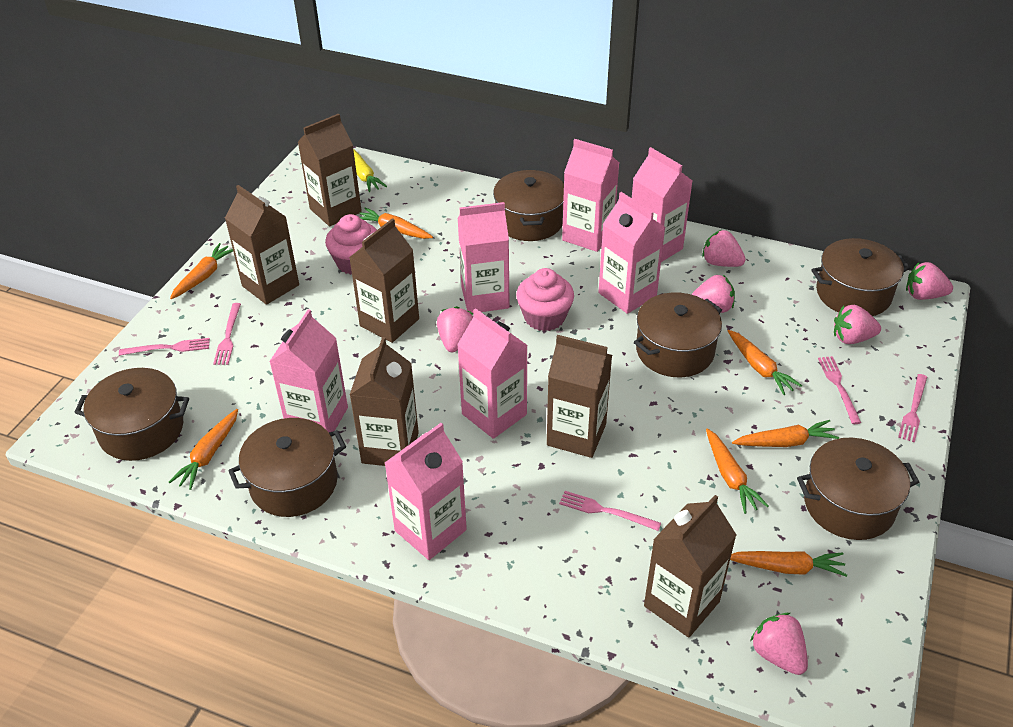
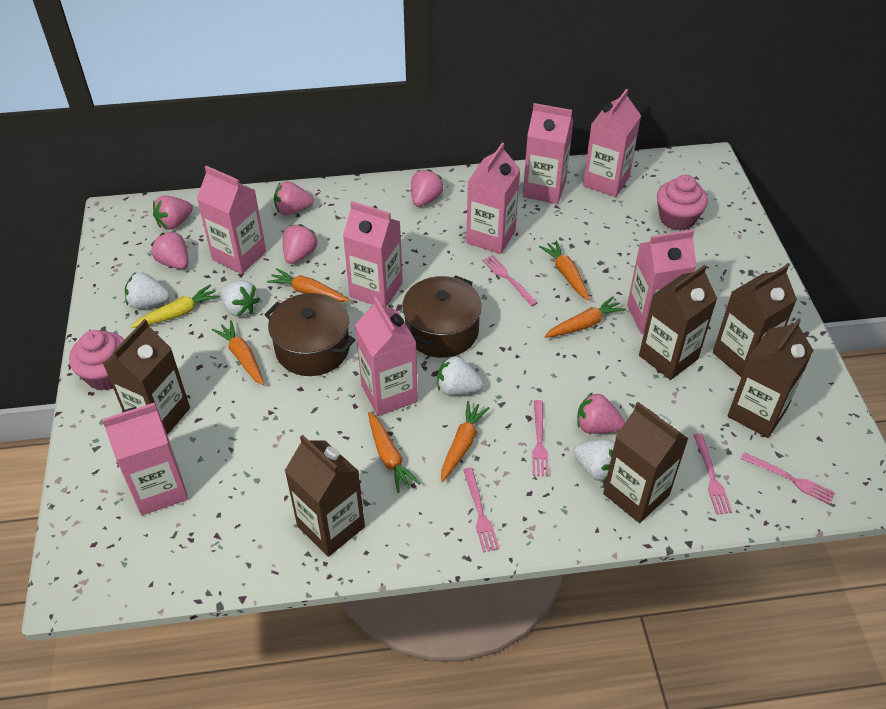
brown pot: [74,368,189,461] [228,418,346,517] [493,170,564,241] [634,293,722,377] [797,438,919,540] [811,238,910,316] = 6 -> [264,293,355,376] [402,275,482,358] = 2
orange carrot: [169,409,238,490] [170,243,233,299] [359,208,433,239] [706,428,768,514] [728,330,802,395] [730,551,847,577] [732,420,839,447] = 7 -> [212,320,264,385] [267,268,350,302] [368,412,420,493] [441,401,489,482] [539,240,590,301] [544,296,626,338] = 6
pink carton: [269,309,348,433] [385,423,467,560] [457,308,528,439] [458,202,510,313] [562,139,619,252] [598,192,665,314] [632,147,692,262] = 7 -> [102,403,188,515] [197,166,266,274] [343,201,403,306] [355,297,418,416] [466,143,520,254] [523,103,574,204] [583,89,641,197] [627,230,697,334] = 8
white strawberry: none = 0 -> [125,272,170,309] [220,280,260,317] [437,355,483,395] [573,439,615,482] = 4

